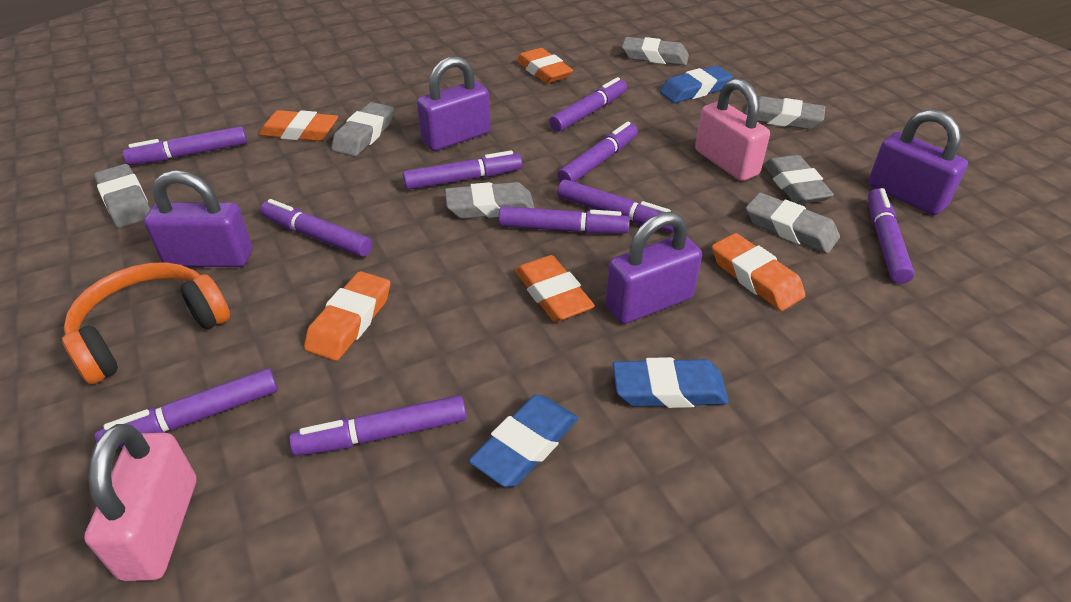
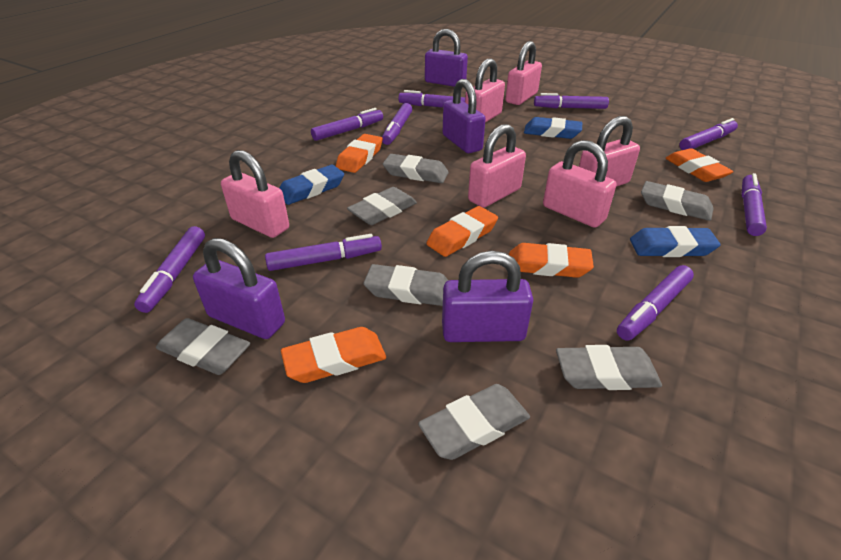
orange headphones: [62,262,230,384] = 1 -> none = 0
pink padlock: [84,424,197,581] [695,78,770,181] = 2 -> [221,150,289,238] [465,58,505,123] [468,124,526,208] [506,41,542,105] [543,140,617,228] [579,116,640,187] = 6
purple marker: [95,368,278,449] [122,126,247,165] [260,199,372,257] [289,395,467,456] [402,150,522,190] [499,206,630,234] [549,77,627,132] [557,122,638,182] [557,179,674,232] [868,188,915,284] = 10 -> [134,226,205,313] [265,234,382,271] [311,108,383,141] [382,103,412,145] [398,90,465,108] [534,93,609,109] [617,265,694,341] [679,118,738,150] [741,173,767,236] = 9

